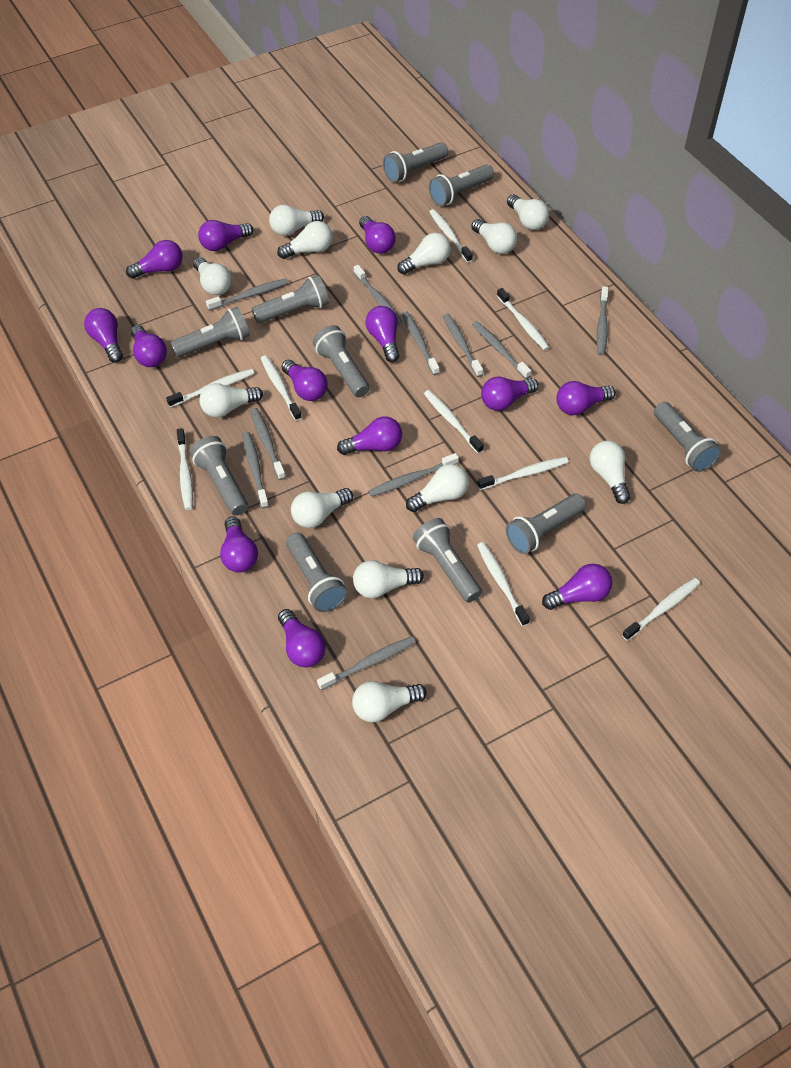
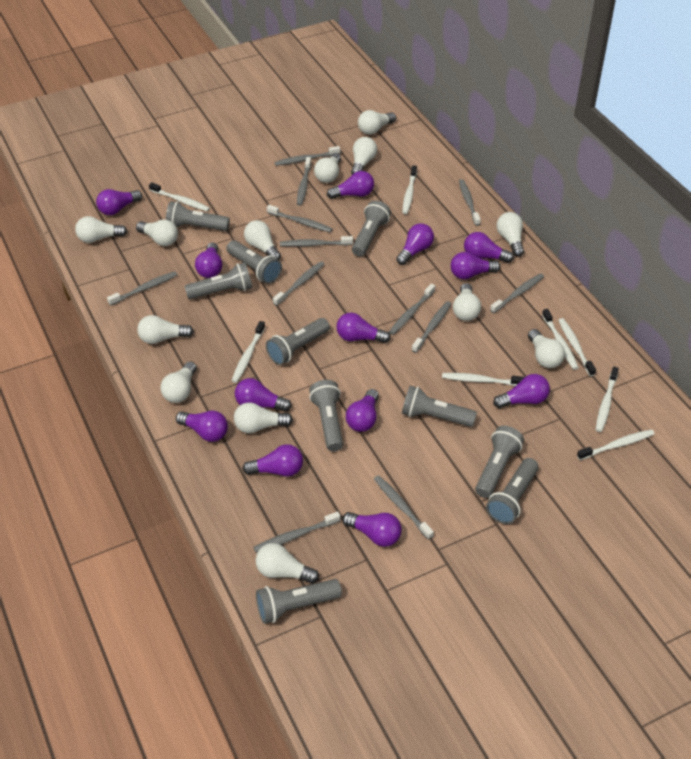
grey toothbrush: [206,279,289,311] [242,432,269,508] [250,408,286,480] [317,636,416,690] [353,265,402,325] [368,453,459,497] [402,311,439,375] [443,313,483,377] [472,321,531,379] [597,286,608,355] = 10 -> [107,271,177,306] [253,512,340,553] [267,205,333,232] [273,261,324,306] [275,146,340,166] [280,236,353,247] [297,157,311,206] [374,475,434,540] [389,283,435,335] [412,301,452,353] [459,179,481,226] [490,273,544,313] = 12
white light bulb: [193,257,232,295] [199,383,263,418] [269,205,324,236] [277,221,333,259] [291,488,353,528] [352,681,427,722] [353,560,424,598] [397,233,451,275] [406,464,469,512] [471,219,517,254] [507,194,549,230] [590,440,631,504] = 12 -> [75,216,127,243] [136,220,178,246] [137,315,194,344] [160,361,197,403] [234,402,293,433] [244,220,281,260] [256,543,319,584] [314,153,341,183] [351,137,377,175] [358,110,396,135] [453,283,481,321] [496,212,524,257] [528,329,565,368] = 13
white toothbrush: [166,369,254,408] [177,428,193,510] [261,355,302,421] [424,390,484,454] [429,209,473,263] [477,457,569,490] [477,542,530,626] [497,288,550,350] [622,578,700,641] = 9 -> [149,182,210,212] [232,321,265,383] [402,165,417,214] [442,373,524,386] [542,309,579,370] [558,318,596,376] [577,429,655,460] [596,367,619,432] = 8

